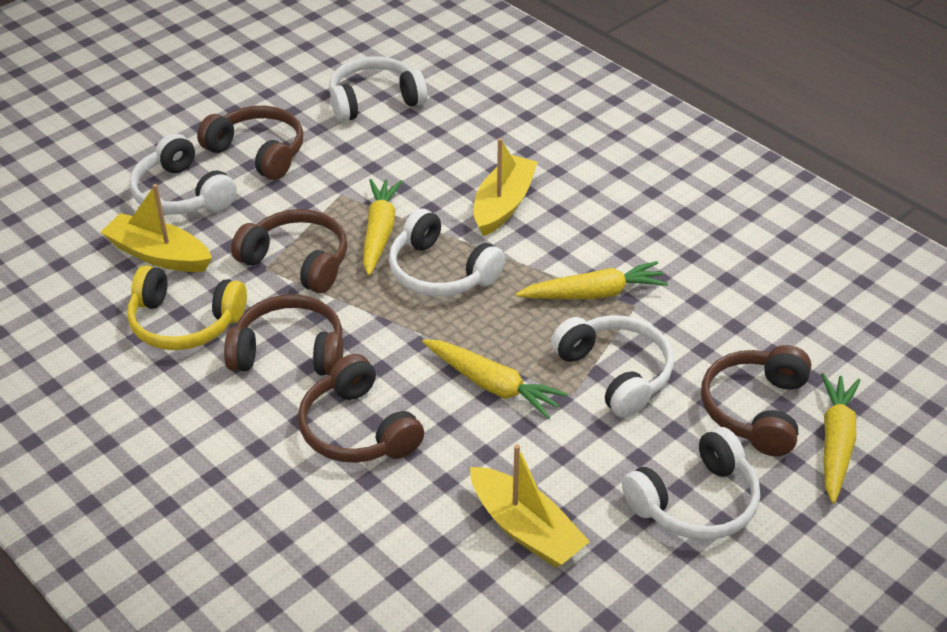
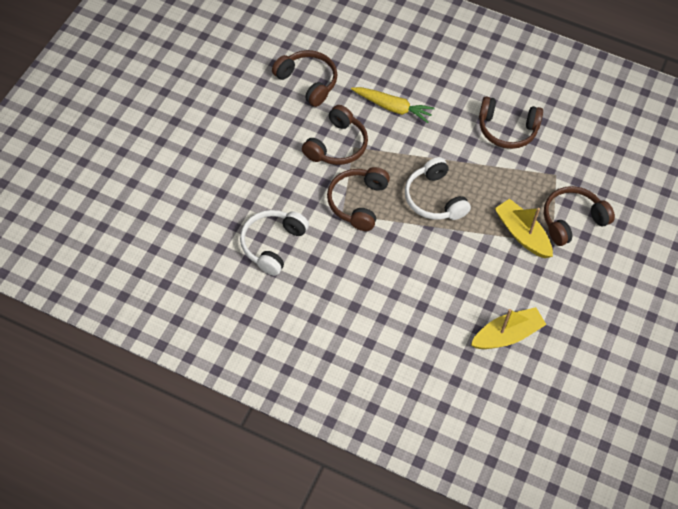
white headphones: [129,134,237,215] [329,56,427,122] [389,209,505,296] [551,315,674,418] [622,427,760,540] = 5 -> [240,210,309,276] [405,157,471,220] = 2
yellow boat: [101,184,212,272] [470,444,590,567] [474,138,538,236] = 3 -> [471,307,547,349] [495,199,553,258] = 2
yellow carrot: [363,179,403,276] [422,339,568,419] [516,261,668,299] [821,373,861,504] = 4 -> [351,87,435,123] = 1
yellow headphones: [127,265,247,350] = 1 -> none = 0

